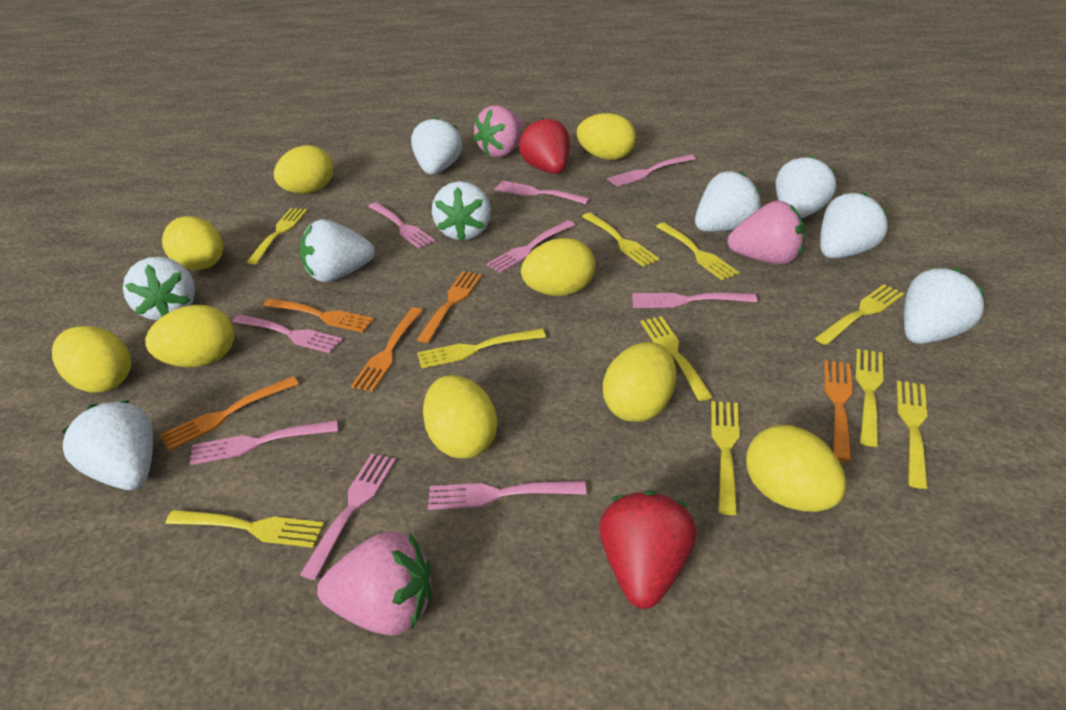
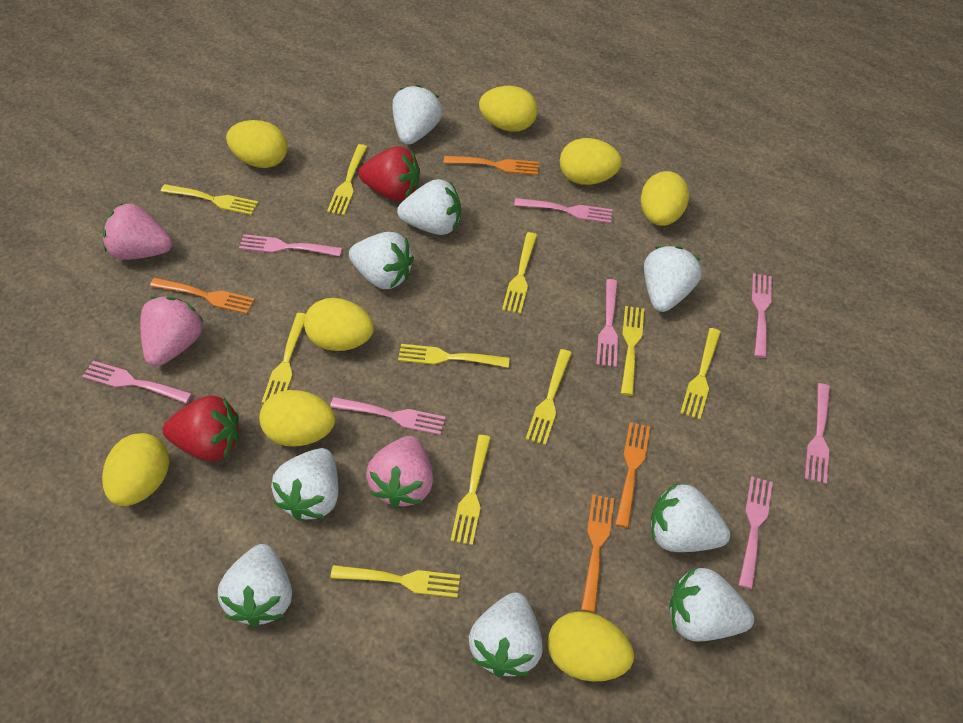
orange fork: [160,376,299,451] [263,298,374,332] [351,307,423,392] [417,271,482,343] [824,360,853,462] = 5 -> [150,278,255,314] [444,156,539,175] [581,495,614,612] [615,422,650,528] = 4
pink fork: [190,420,338,465] [232,314,343,353] [300,453,396,580] [368,202,436,249] [428,481,586,510] [487,220,575,273] [494,181,590,204] [607,154,696,187] [632,293,757,308] = 9 -> [82,361,192,403] [239,234,342,256] [330,397,445,435] [514,198,613,223] [596,279,618,367] [738,476,773,589] [752,273,772,358] [804,383,830,484] = 8
yellow egg: [52,326,131,393] [145,305,234,367] [162,216,223,270] [274,145,333,194] [423,375,498,459] [521,238,595,296] [576,113,636,160] [603,342,676,422] [746,425,846,512] = 9 -> [102,433,169,506] [226,120,288,168] [259,390,335,447] [304,298,374,351] [479,86,538,132] [547,611,634,682] [560,138,622,185] [641,171,689,226] = 8

